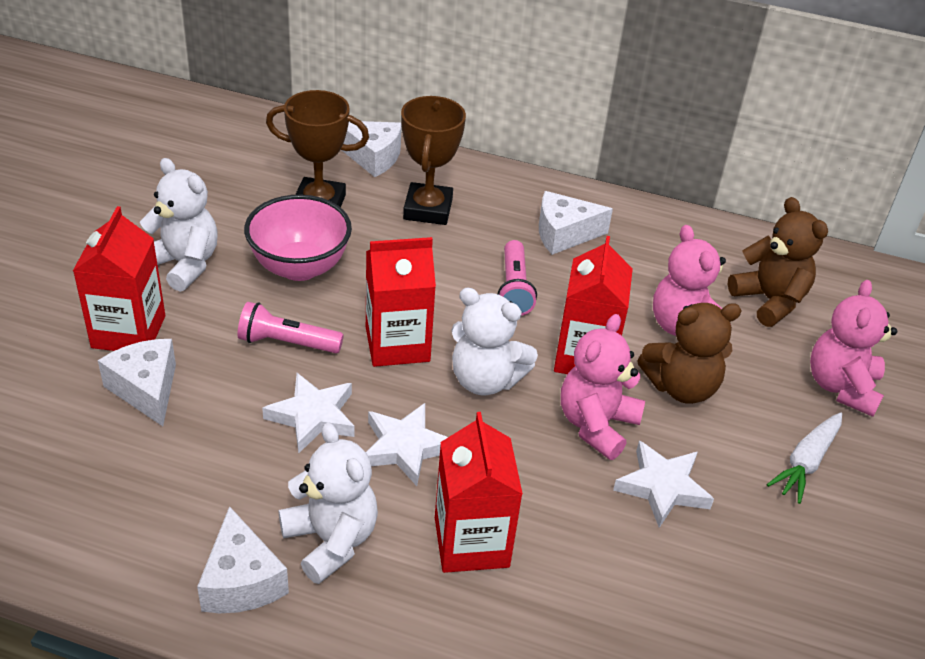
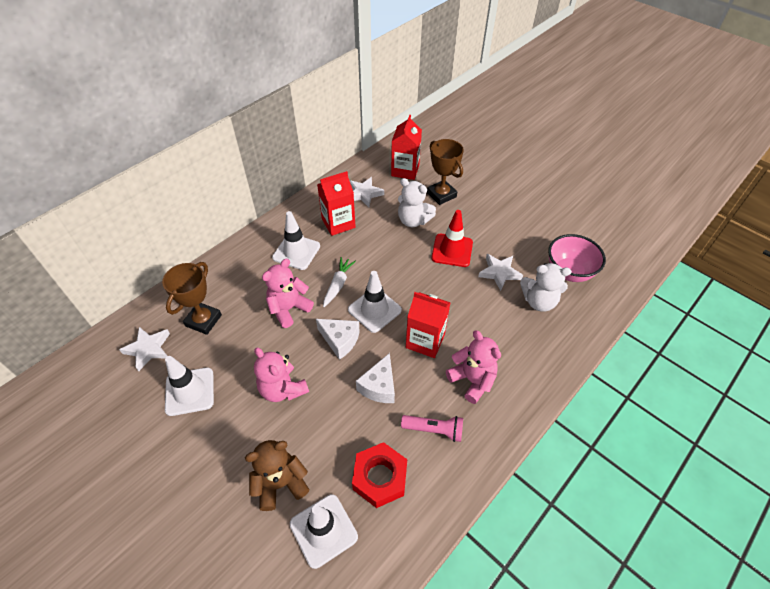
brown teddy bear: [637,303,742,404] [728,197,828,327] = 2 -> [245,440,310,511] = 1
pink flashlight: [238,302,344,353] [498,240,537,316] = 2 -> [401,415,463,442] = 1
red carton: [73,206,165,351] [366,237,436,367] [435,412,523,573] [554,236,633,374] = 4 -> [317,171,356,236] [391,115,422,180] [406,292,451,358] = 3
red nut: none = 0 -> [352,442,407,508] = 1
red traffic cone: none = 0 -> [431,210,473,267] = 1
white cheese: [98,339,176,426] [197,506,289,613] [342,121,401,177] [539,191,613,255] = 4 -> [316,319,360,360] [356,353,395,403] = 2
white teddy bear: [140,158,217,292] [279,423,378,584] [451,287,538,396] = 3 -> [398,178,436,227] [520,263,571,312] = 2
white traffic cone: none = 0 -> [165,356,214,416] [272,211,320,270] [290,494,358,569] [348,271,402,333] = 4

